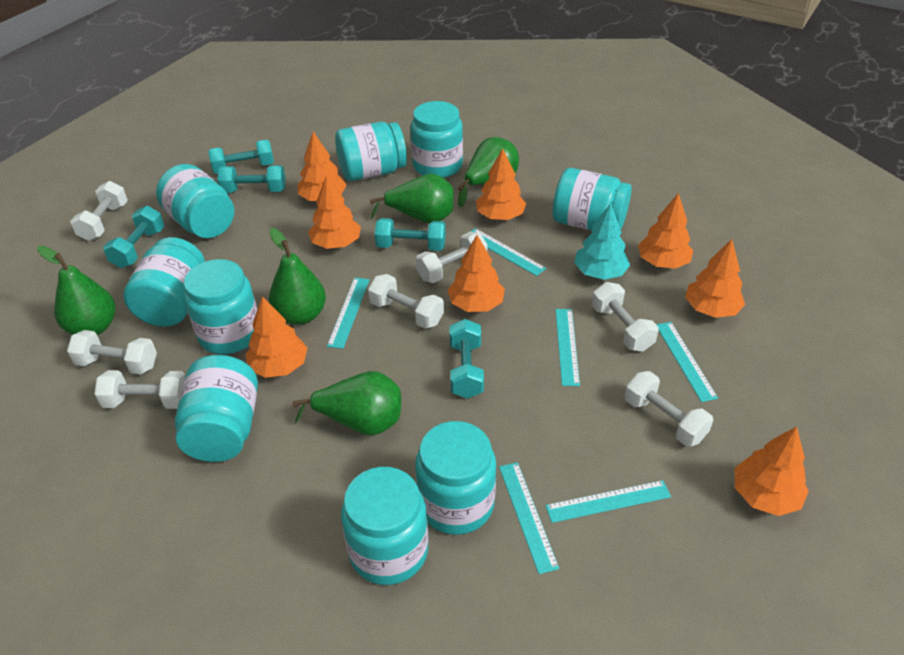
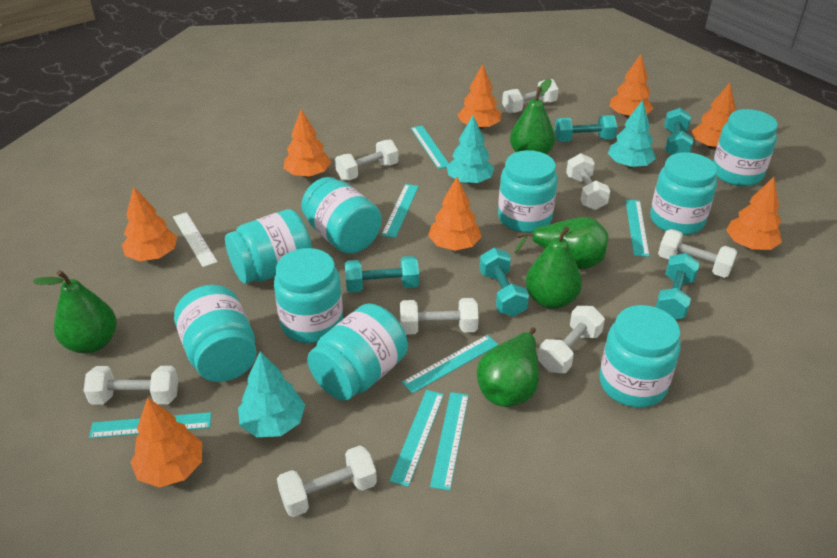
turquoise ruler: [327,278,370,349] [470,228,546,276] [499,462,559,574] [545,480,671,523] [555,309,580,386] [656,322,718,402] = 6 -> [89,412,212,438] [381,184,419,238] [389,390,444,487] [402,335,498,394] [411,126,449,169] [430,392,469,491] [626,200,649,257] = 7
turquoise tree: [574,203,630,280] = 1 -> [238,351,305,437] [447,116,494,184] [608,100,656,168] = 3
white dumbbell: [67,330,157,375] [70,181,128,241] [94,370,186,409] [368,274,444,329] [416,232,487,283] [592,282,659,351] [624,371,713,447] = 7 -> [84,366,178,405] [277,445,377,517] [335,140,398,180] [400,298,479,335] [502,79,559,113] [538,306,605,373] [566,153,610,210] [658,229,737,278] = 8
white ruler: none = 0 -> [173,212,217,267] = 1

